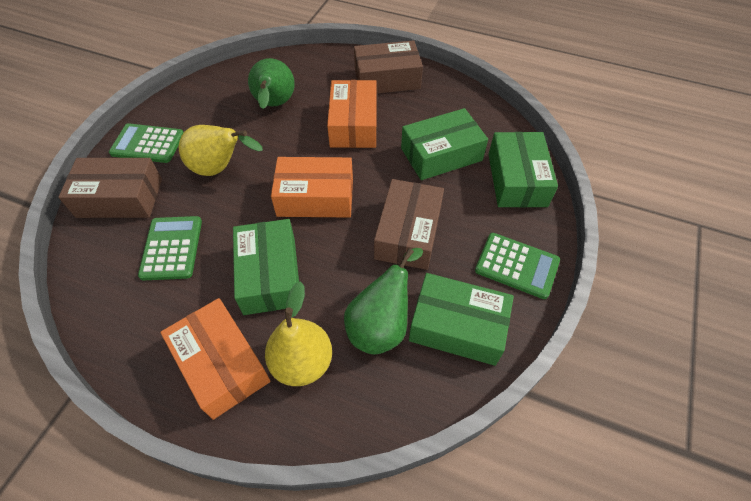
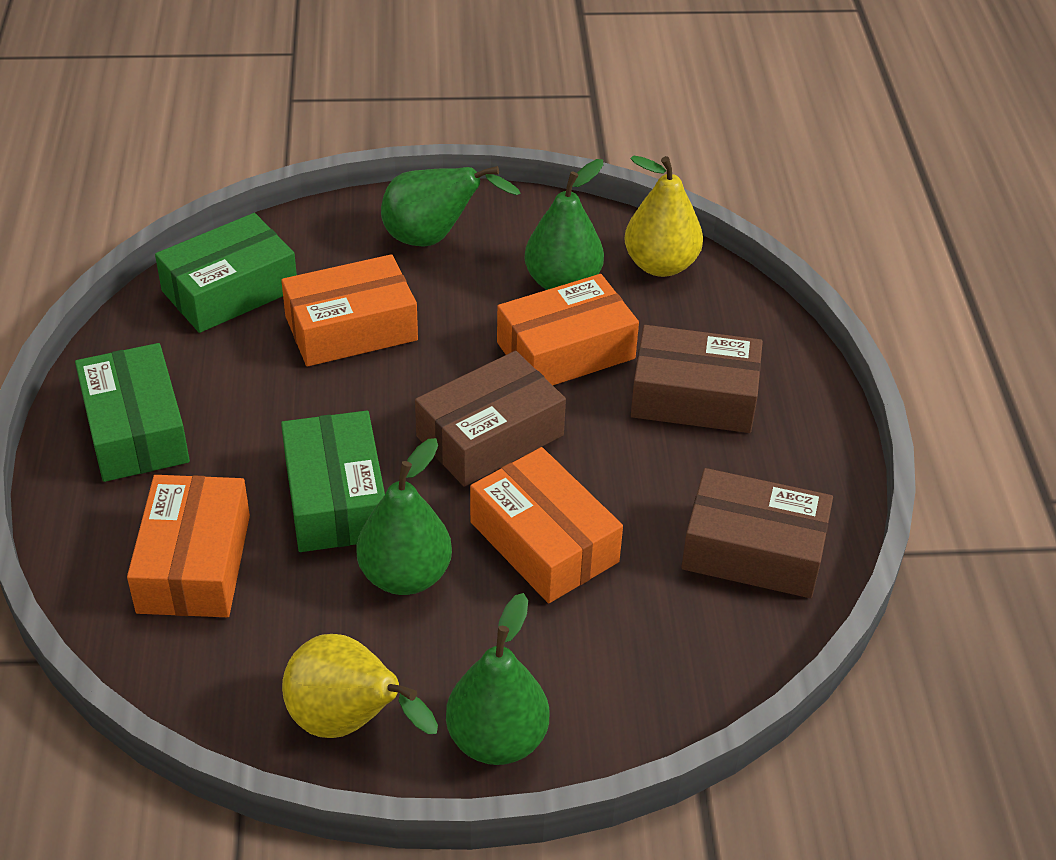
green box: [233,219,299,315] [401,108,488,180] [409,273,514,366] [488,132,558,208] = 4 -> [75,343,190,482] [155,213,297,333] [281,411,385,552] = 3
green calculator: [109,123,184,163] [138,216,202,280] [475,233,560,299] = 3 -> none = 0
green pear: [248,58,295,109] [344,248,423,355] = 2 -> [356,438,452,595] [381,166,520,247] [446,593,549,765] [525,159,604,290] = 4
orange box: [160,298,271,420] [271,157,353,218] [327,80,377,148] = 3 -> [127,475,250,617] [281,254,418,367] [470,447,623,603] [497,274,639,385] = 4

